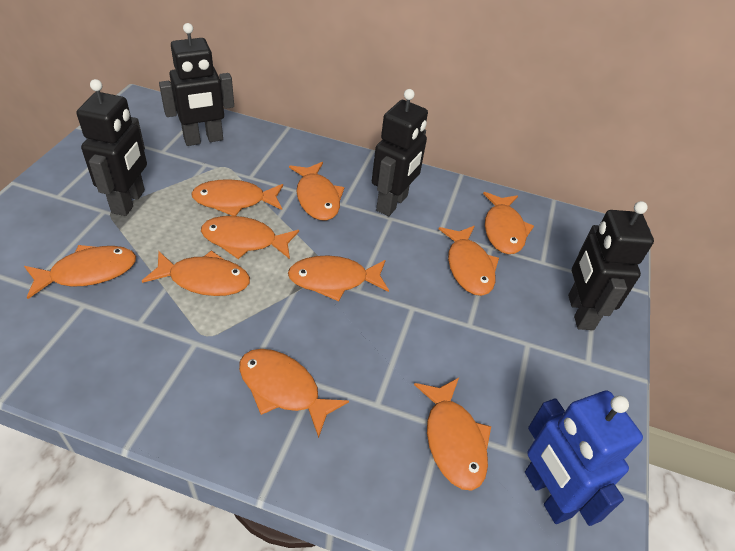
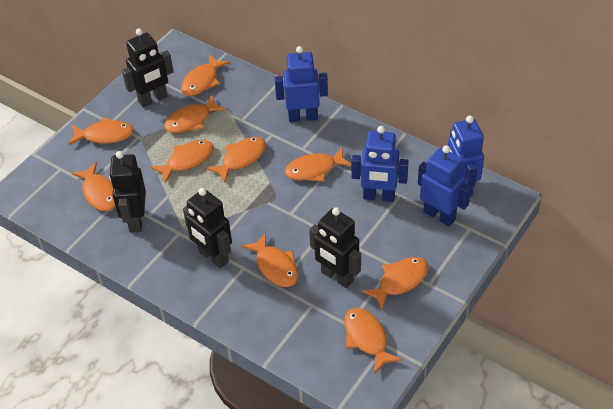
blue robot: [525,391,643,526] = 1 -> [275,46,328,122] [351,126,409,202] [418,145,471,226] [448,116,484,197] = 4

